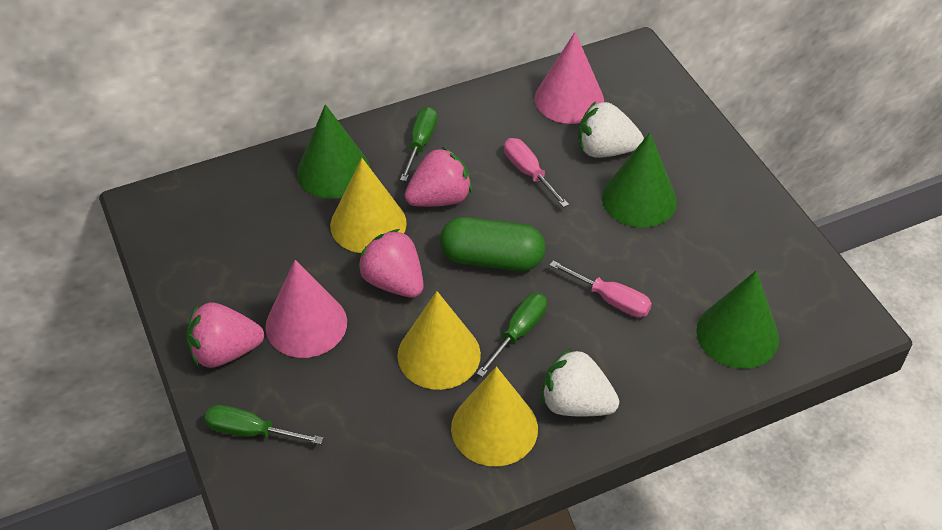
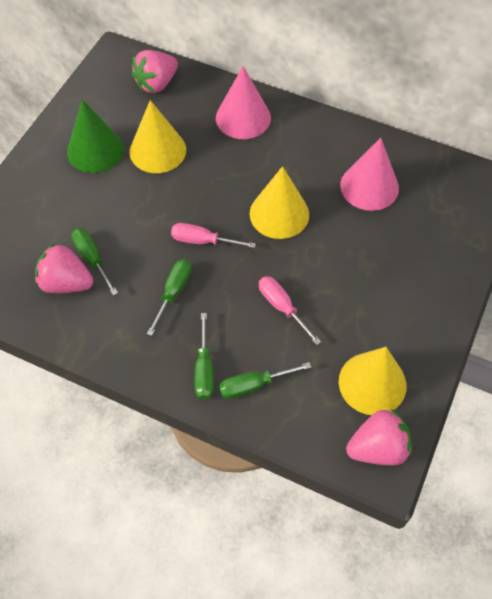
green capsule: [440,217,545,271] = 1 -> none = 0
green cone: [297,104,370,199] [602,133,677,228] [696,270,779,369] = 3 -> [67,100,124,173] = 1
green screwdriver: [204,405,323,444] [400,107,438,181] [476,293,547,377] = 3 -> [71,228,118,295] [147,259,192,336] [195,313,214,400] [219,362,311,399] = 4
white strawberry: [542,348,619,417] [578,101,644,158] = 2 -> none = 0

